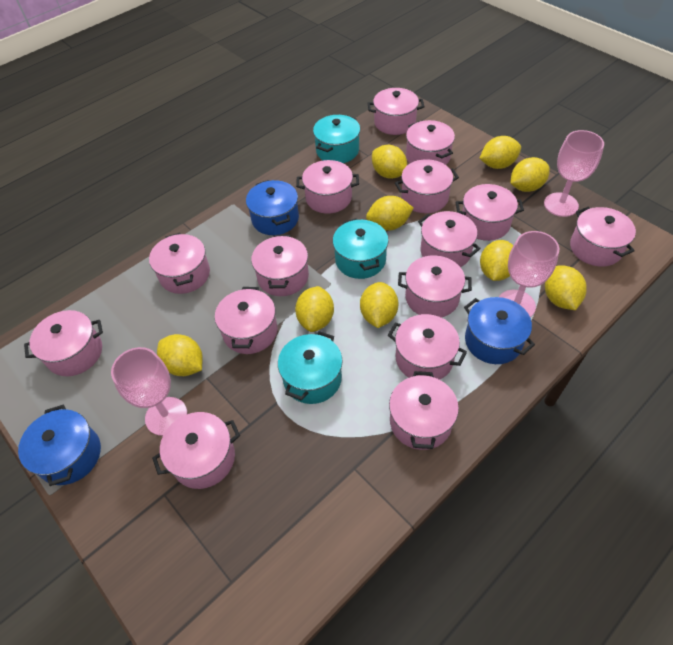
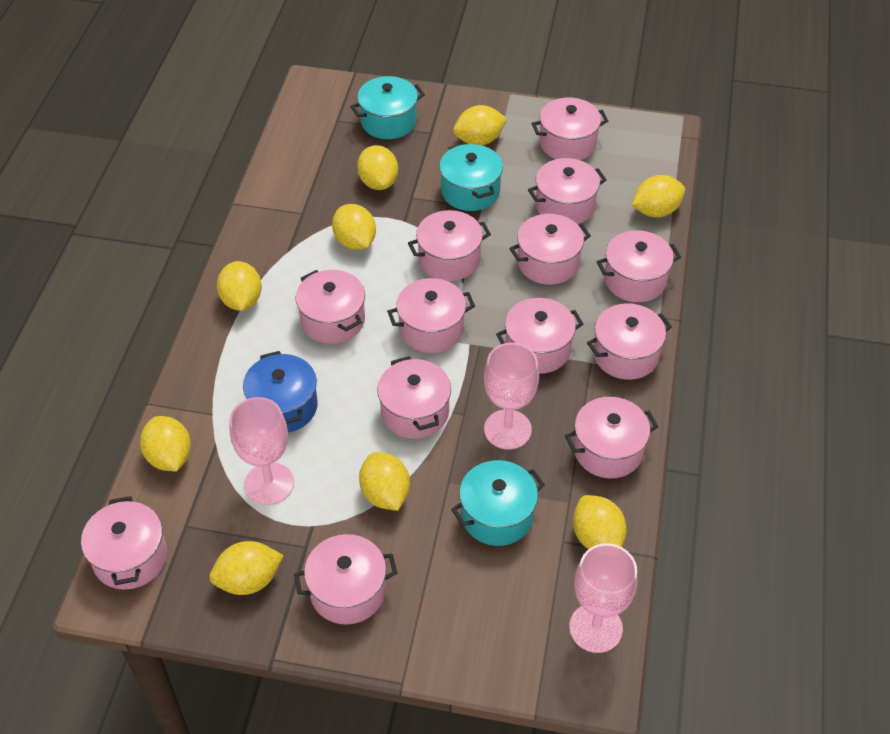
blue pot: [18,405,101,486] [246,180,299,235] [464,297,535,364] = 3 -> [243,351,318,432] = 1
pink pot: [24,310,103,376] [149,233,210,294] [152,412,240,489] [215,287,277,354] [251,235,309,296] [296,160,359,214] [368,88,425,135] [388,314,467,380] [389,371,459,450] [395,159,459,213] [398,256,472,318] [406,120,455,165] [418,211,481,267] [455,184,524,241] [570,207,636,267] = 15 -> [81,496,167,590] [294,534,397,625] [296,270,365,344] [377,356,451,439] [387,278,475,353] [408,210,491,281] [496,298,583,374] [509,214,591,285] [528,158,607,224] [532,97,608,160] [565,397,658,478] [587,303,672,380] [597,230,681,302] = 13

